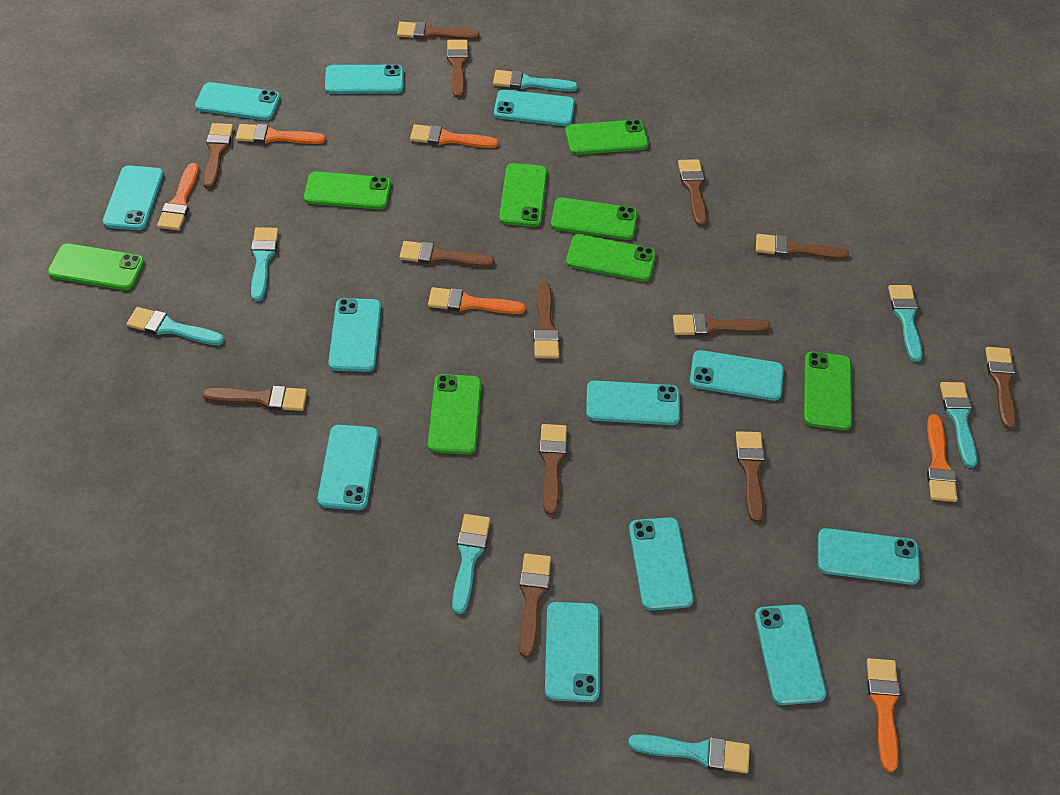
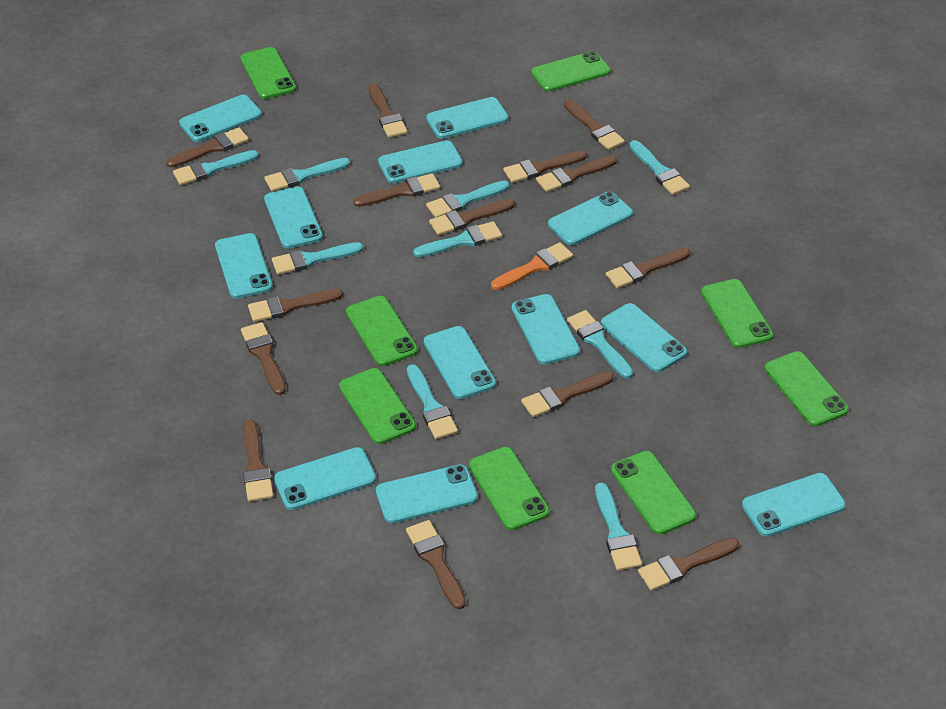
brown brush: [203,123,233,189] [203,385,307,411] [397,21,480,40] [399,241,495,267] [447,40,469,98] [519,553,551,658] [533,282,559,358] [539,424,567,515] [673,313,770,336] [678,159,707,227] [736,431,765,522] [756,234,849,260] [985,347,1016,429] = 13 -> [166,127,249,168] [241,322,286,395] [243,419,274,502] [248,289,343,322] [353,173,440,207] [368,84,408,138] [406,520,466,609] [429,199,515,235] [503,151,587,183] [521,371,614,417] [536,156,617,192] [564,100,625,150] [606,248,690,288] [638,538,739,591] = 14
orange brush: [157,163,199,230] [236,124,326,144] [410,124,498,148] [428,287,526,314] [867,658,900,772] [927,414,957,502] = 6 -> [491,242,573,290] = 1
turquoise brush: [127,307,224,345] [251,227,278,301] [452,514,490,614] [493,70,578,91] [628,734,750,773] [888,285,923,362] [940,382,977,468] = 7 -> [173,150,259,185] [264,158,350,192] [272,242,364,275] [407,364,458,439] [413,221,502,257] [426,180,510,218] [567,310,633,379] [595,482,642,571] [629,140,690,195] = 9

